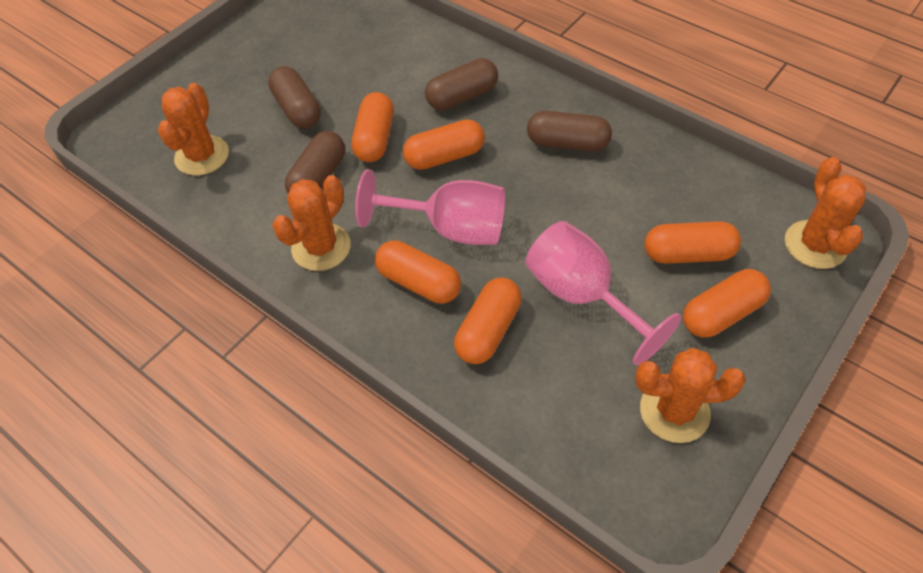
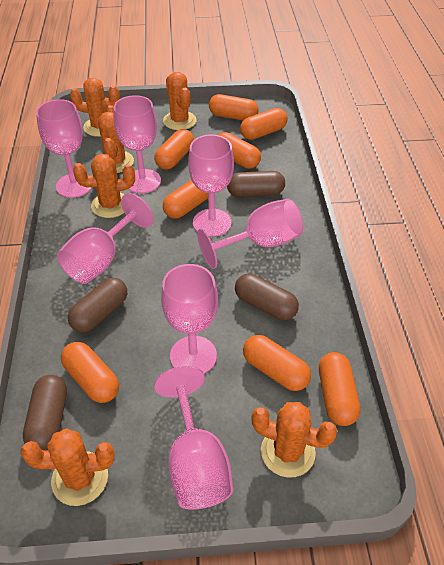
orange cactus: [158,83,229,175] [272,175,351,271] [635,348,746,443] [785,157,866,269] = 4 -> [20,428,115,506] [70,78,120,137] [73,154,135,218] [98,105,134,173] [163,72,196,130] [251,402,337,478] = 6
orange capsule: [351,92,394,162] [375,240,461,304] [403,119,485,170] [454,278,522,364] [644,221,741,264] [683,269,771,338] = 6 -> [61,342,119,403] [154,129,194,170] [163,180,209,219] [209,94,259,120] [218,132,261,169] [240,108,288,140] [243,335,311,391] [319,352,360,426] = 8
pink goblet: [355,169,505,245] [525,221,681,366] = 2 -> [36,99,92,198] [57,193,154,284] [114,95,161,193] [154,366,233,510] [161,264,218,373] [188,135,234,237] [197,199,303,269] = 7

